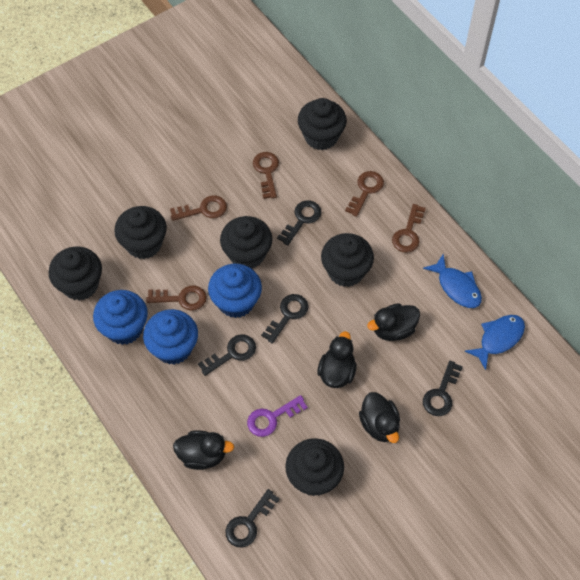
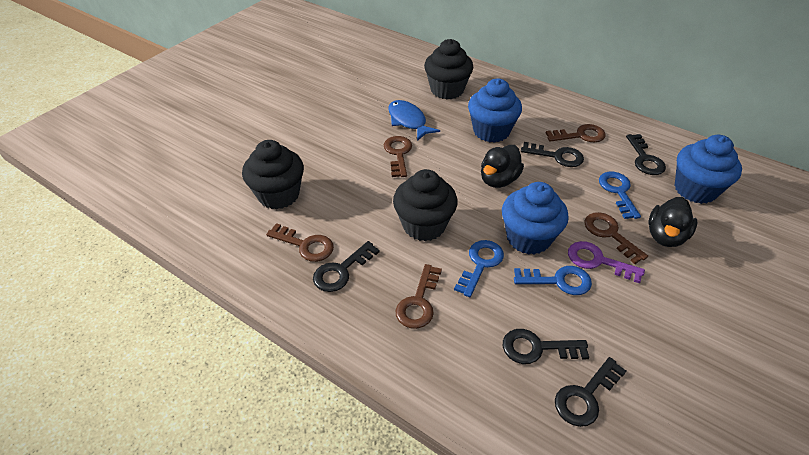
black cupcake: [48,247,102,300] [114,206,167,259] [220,216,272,269] [286,438,344,496] [298,98,347,150] [321,233,374,287] = 6 -> [242,140,304,209] [393,169,457,241] [424,39,473,99] = 3
black duck: [173,430,234,470] [318,331,356,388] [359,392,400,443] [367,303,420,341] = 4 -> [481,145,524,188] [648,197,697,247] = 2
blue fish: [423,254,482,308] [465,315,525,370] = 2 -> [388,100,440,141] = 1
blue key: none = 0 -> [454,240,504,297] [514,266,592,295] [599,172,641,219] = 3

